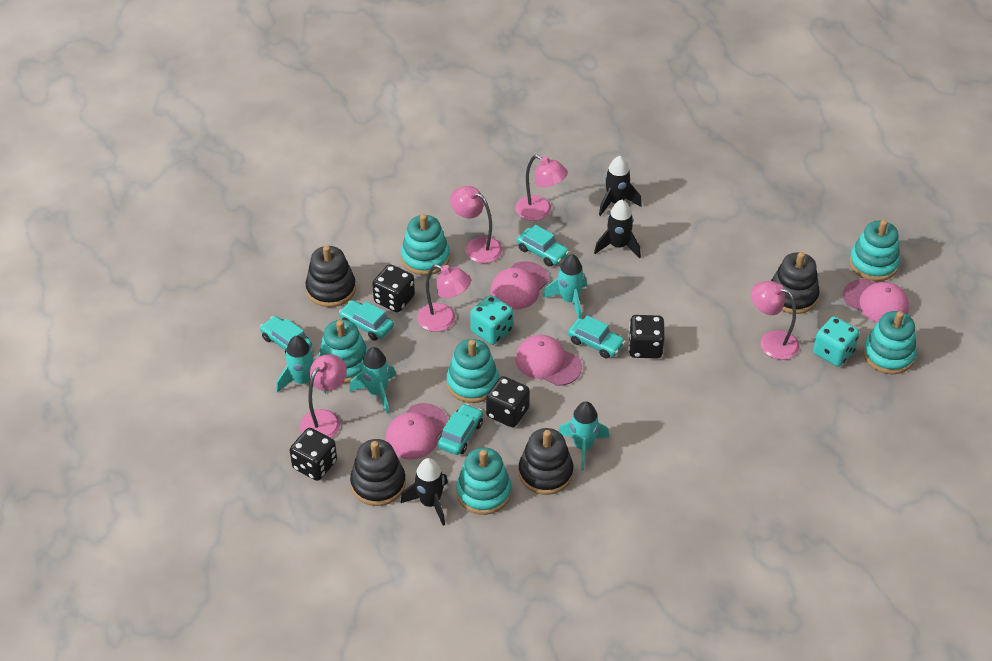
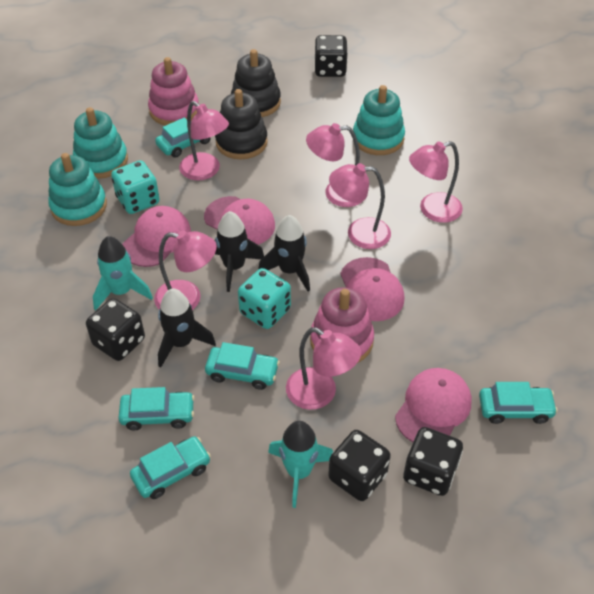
black stacking toy: [306,245,356,307] [350,439,406,506] [519,428,573,495] [771,252,820,314] = 4 -> [215,89,268,159] [231,49,281,117] = 2
pink lamp: [300,354,347,438] [417,264,471,332] [450,186,502,263] [515,155,568,221] [751,281,799,360] = 5 -> [154,230,217,310] [179,101,229,181] [286,327,361,410] [306,123,363,207] [329,163,391,249] [409,141,463,223] = 6
pink stacking toy: none = 0 -> [148,57,199,126] [310,287,374,363] = 2
turquoise rocket: [276,336,326,393] [349,347,396,413] [543,254,587,318] [559,401,609,471] = 4 -> [93,236,153,311] [268,421,333,508] = 2
turquoise stacking toy: [318,320,368,383] [401,214,450,275] [447,339,499,403] [456,447,512,515] [849,220,900,281] [863,311,917,374] = 6 -> [48,153,107,226] [73,107,128,179] [353,85,405,155] = 3

